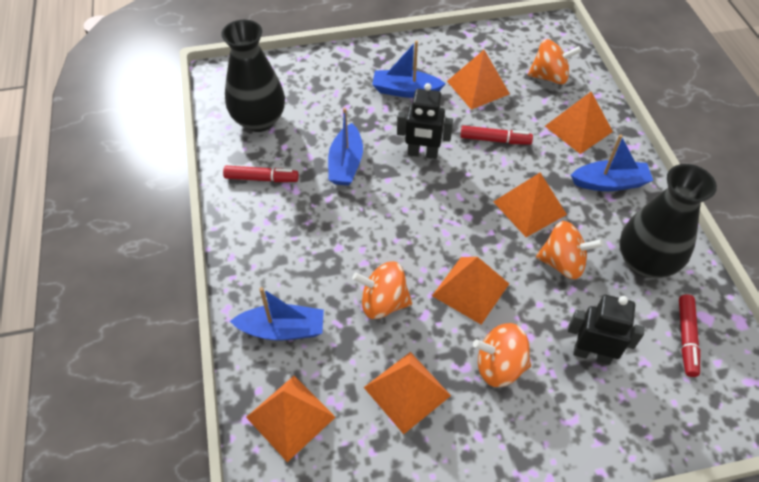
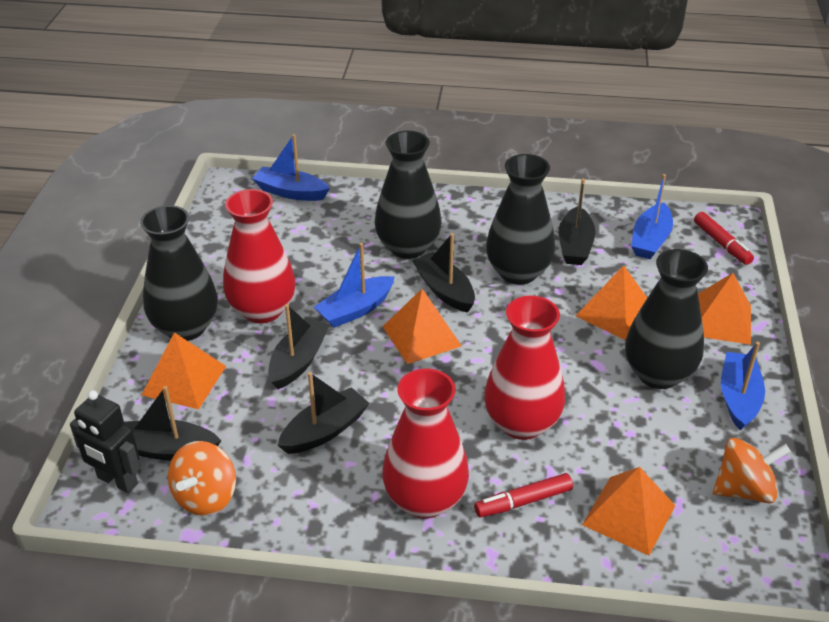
black boat: none = 0 -> [124,386,221,461] [268,304,330,389] [277,372,369,454] [412,233,475,313] [559,179,595,265] = 5
black robot: [397,83,453,159] [568,295,645,365] = 2 -> [70,390,140,493] = 1
black vase: [221,20,285,132] [619,164,717,278] = 2 -> [140,205,218,341] [375,131,442,259] [486,154,555,285] [625,249,708,389] = 4
orange pyramid: [246,376,336,462] [364,352,451,434] [432,257,509,325] [447,50,510,110] [493,173,567,237] [545,92,613,154] = 6 -> [142,332,226,409] [382,289,462,364] [576,265,647,340] [582,467,676,556] [698,273,751,345] = 5
orange spinning top: [352,261,412,319] [473,323,531,387] [528,39,582,84] [536,221,603,279] = 4 -> [168,441,236,516] [713,438,791,503] = 2
red marker: [223,166,299,182] [460,125,533,145] [679,294,700,377] = 3 -> [474,473,573,517] [694,212,754,265] = 2
red vase: none = 0 -> [223,189,296,323] [382,369,469,519] [484,296,565,440] = 3

